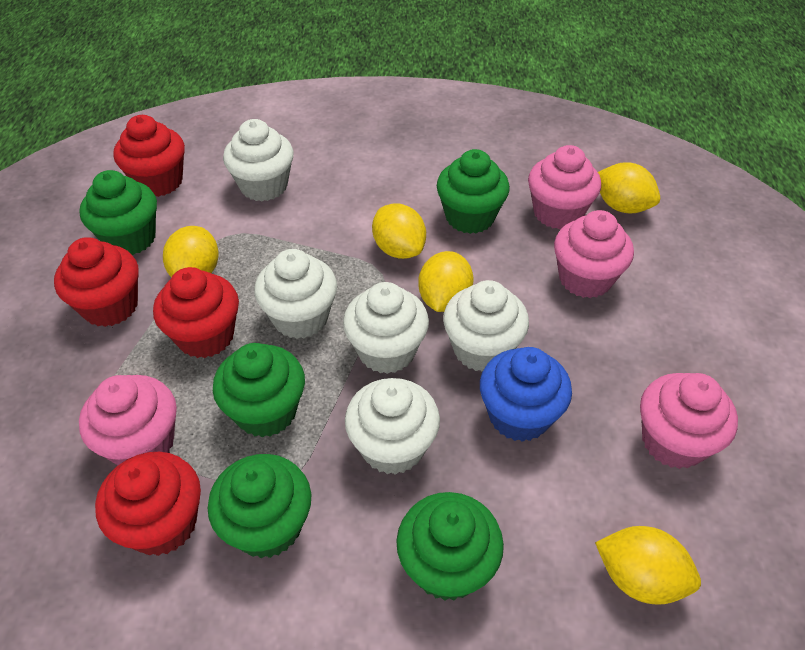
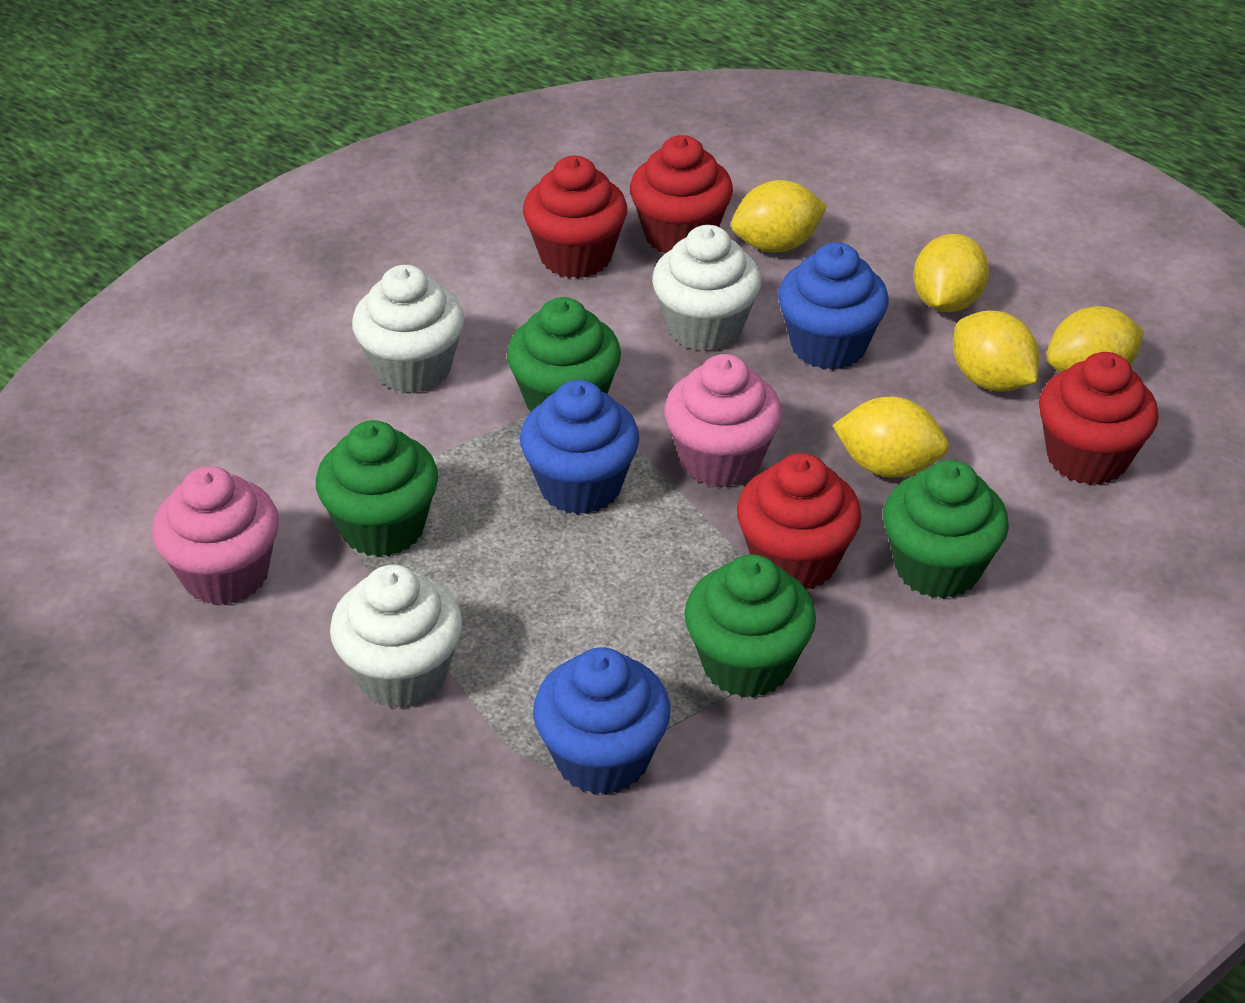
blue cupcake: [480,347,572,442] = 1 -> [520,380,639,515] [533,647,670,795] [778,242,889,370] = 3
green cupcake: [79,170,157,255] [208,454,311,558] [213,343,305,437] [396,492,504,601] [437,149,510,234] = 5 -> [316,420,438,557] [507,297,621,412] [684,555,816,698] [883,460,1009,599] = 4
pink cupcake: [79,375,177,465] [528,145,601,229] [554,210,634,298] [640,373,738,469] = 4 -> [152,466,279,605] [664,354,782,487] = 2
white cupcake: [223,119,294,201] [254,249,337,339] [343,282,429,374] [345,378,440,475] [443,280,529,372] = 5 -> [330,565,462,708] [352,265,464,393] [652,225,762,351] = 3

